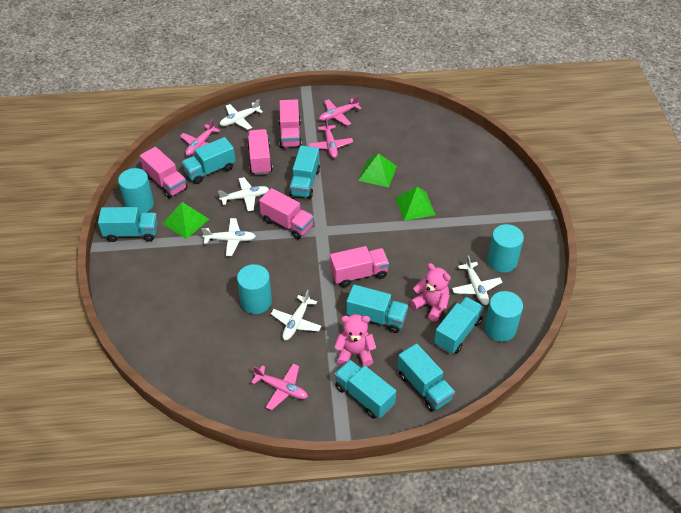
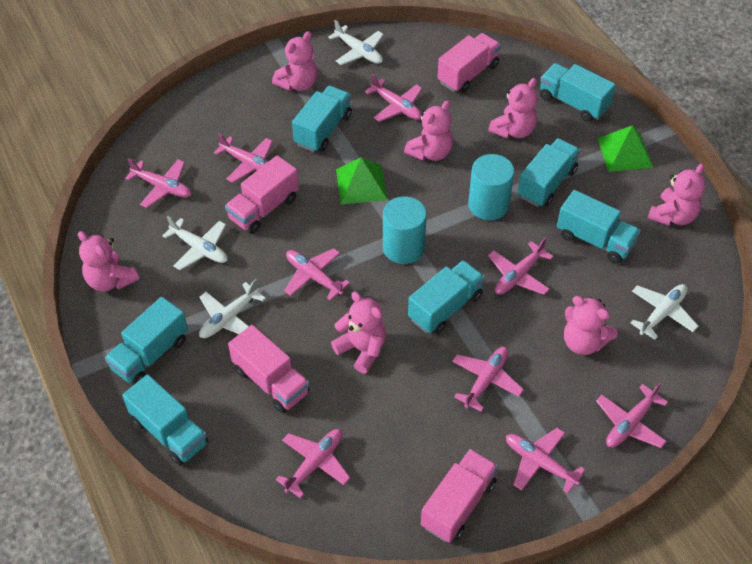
green pyramid: [163,202,209,239] [358,153,397,187] [395,187,436,221] = 3 -> [336,157,387,204] [598,125,653,172] = 2
pink plane: [180,119,220,156] [251,363,308,410] [309,118,353,158] [319,96,362,126] = 4 -> [125,158,191,208] [214,133,273,183] [275,429,350,498] [284,248,350,300] [365,74,422,122] [452,347,524,412] [488,238,553,295] [506,428,585,494] [596,382,668,448] = 9
pink teddy bear: [334,314,376,366] [410,263,451,321] = 2 -> [78,231,139,292] [272,31,318,91] [331,292,386,373] [404,100,453,161] [488,78,538,139] [564,296,618,355] [647,164,705,226] = 7
pink truck: [140,147,188,198] [247,129,273,175] [259,188,314,239] [279,99,302,148] [330,246,389,287] = 5 -> [225,156,299,234] [228,325,310,413] [421,449,498,543] [437,33,501,93] = 4
turquoise cylinder: [118,168,154,214] [237,264,272,314] [484,291,523,342] [487,224,524,273] = 4 -> [383,196,427,264] [468,154,514,220] = 2
white plane: [202,218,256,256] [218,177,269,212] [220,99,263,130] [271,290,322,340] [452,255,502,305] = 5 -> [162,216,228,270] [199,279,266,338] [328,20,384,65] [631,284,698,340] = 4

